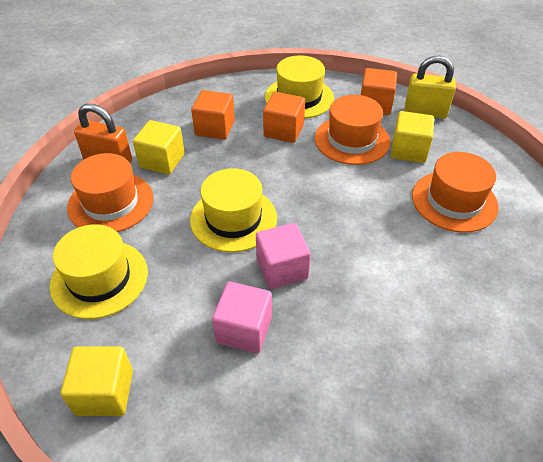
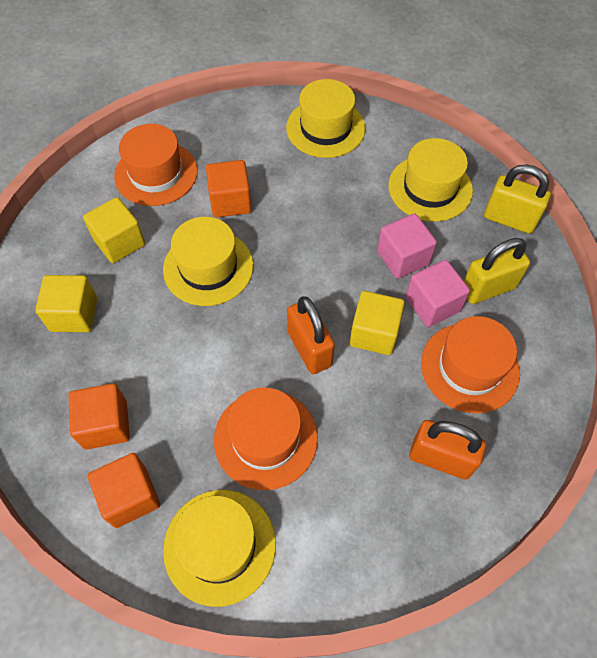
orange padlock: [74,104,132,163] = 1 -> [287,296,335,374] [409,420,486,479] = 2
yellow hat: [50,224,148,319] [190,168,277,252] [265,55,334,119] = 3 -> [163,217,253,306] [163,490,276,607] [286,79,366,158] [388,138,473,222] = 4
yellow padlock: [404,55,456,119] = 1 -> [464,238,530,304] [484,164,551,234] = 2

